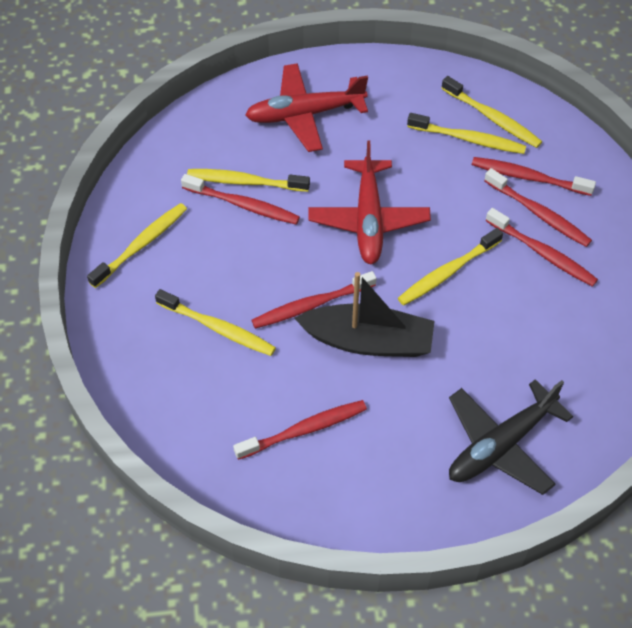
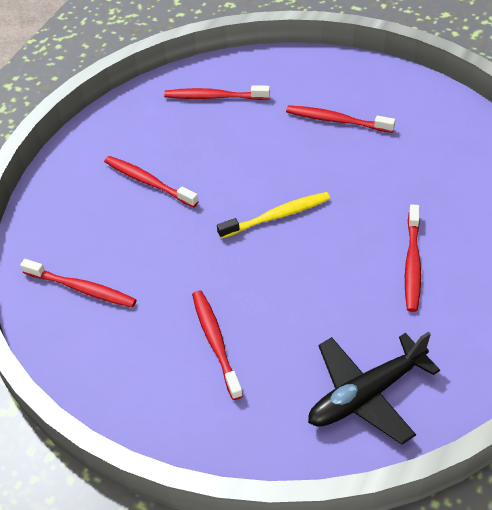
black boat: [294,272,434,357] = 1 -> none = 0
red plane: [245,63,368,152] [308,141,431,264] = 2 -> none = 0
yellow toothbrush: [87,203,187,288] [155,289,276,356] [187,169,310,192] [398,228,503,306] [407,113,526,154] [441,76,542,148] = 6 -> [217,192,330,239] = 1

